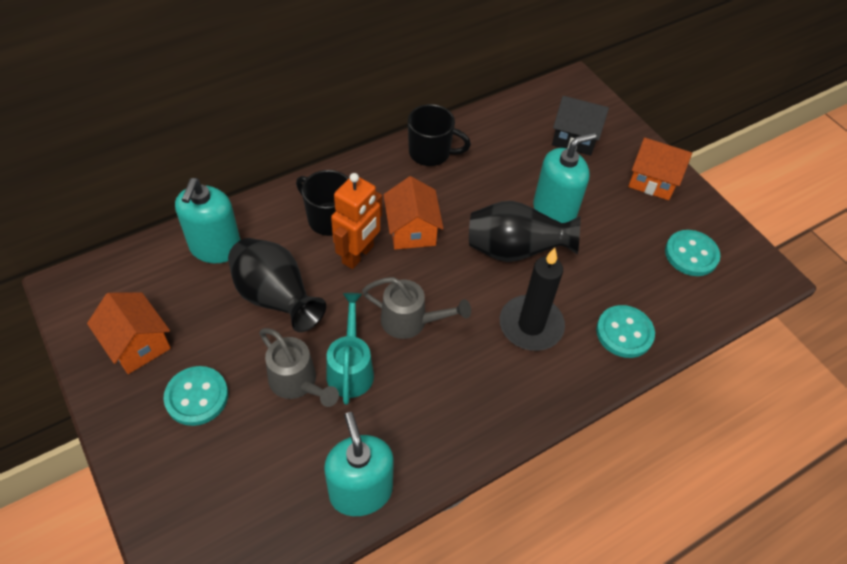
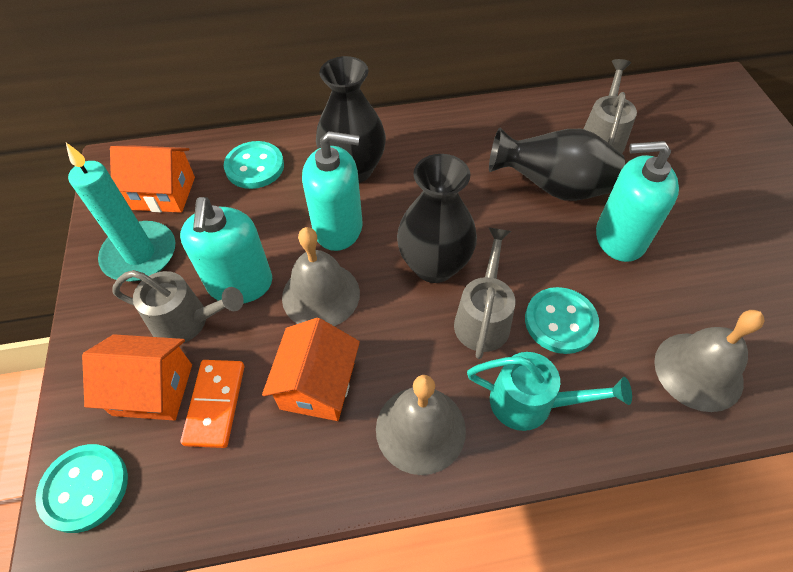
black candle: [500,248,565,351] = 1 -> none = 0
black house: [552,96,609,156] = 1 -> none = 0
black mug: [296,170,349,236] [408,104,471,166] = 2 -> none = 0
black vase: [228,238,326,332] [469,201,581,262] = 2 -> [316,56,386,183] [397,154,477,283] [489,128,625,201] = 3
grey bell: none = 0 -> [282,227,360,326] [376,375,466,475] [654,310,764,412] = 3
grey watering can: [259,328,339,407] [362,277,471,339] = 2 -> [113,270,244,343] [454,227,515,359] [584,59,637,153] = 3
orange domino: none = 0 -> [181,360,244,448] = 1
orange robot: [331,173,382,269] = 1 -> none = 0
turquoise candle: none = 0 -> [66,143,175,281] = 1

